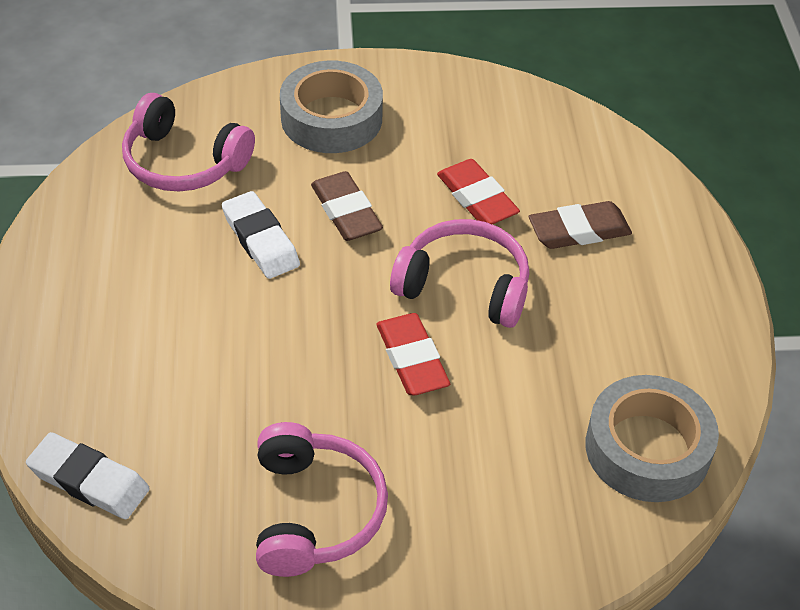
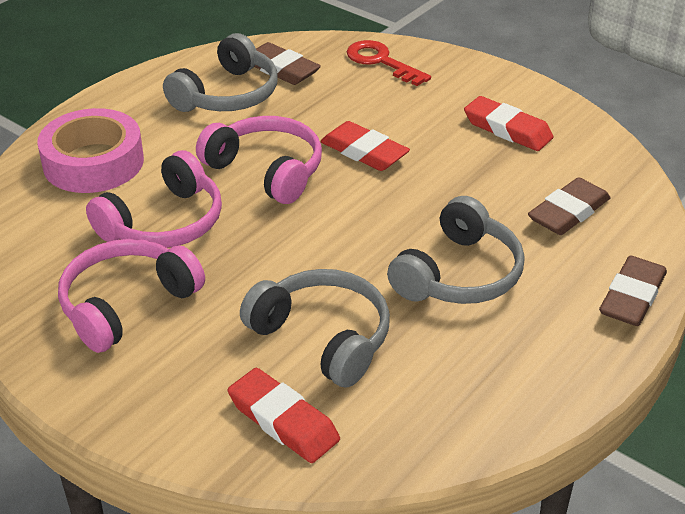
brown eraser: [311,171,383,241] [529,201,632,249] = 2 -> [254,42,321,85] [528,177,610,235] [599,256,667,326] = 3
grey headphones: none = 0 -> [163,33,278,112] [240,269,390,387] [387,196,525,304] = 3
grey tape: [280,60,383,153] [585,375,719,502] = 2 -> none = 0
pink tape: none = 0 -> [37,108,144,193] = 1
red eraser: [377,313,450,395] [437,159,520,224] = 2 -> [228,368,340,463] [320,121,410,171] [464,96,554,151] = 3
red key: none = 0 -> [347,40,431,86] = 1
white eraser: [26,432,150,519] [222,191,300,279] = 2 -> none = 0

